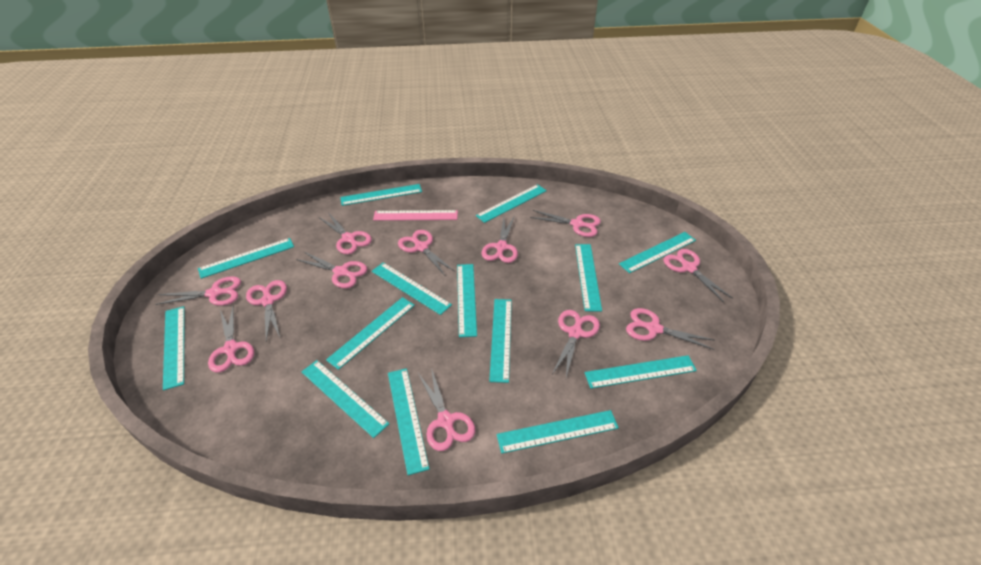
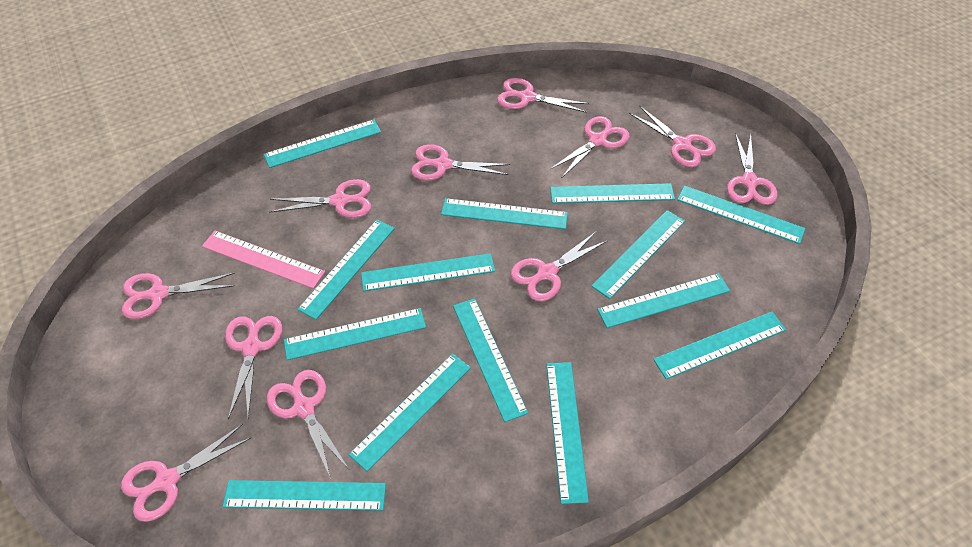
pink scissors: [155,276,241,306] [208,307,254,373] [246,280,287,341] [296,251,367,288] [320,212,372,254] [398,230,454,276] [418,368,475,451] [481,215,518,263] [530,210,601,237] [552,310,600,377] [626,308,714,350] [664,249,733,302] = 12 -> [121,424,251,522] [122,273,235,319] [225,316,282,419] [267,370,349,479] [269,179,371,218] [411,144,510,180] [497,78,590,113] [511,232,608,301] [550,116,630,178] [629,106,716,167] [727,133,777,205] = 11

